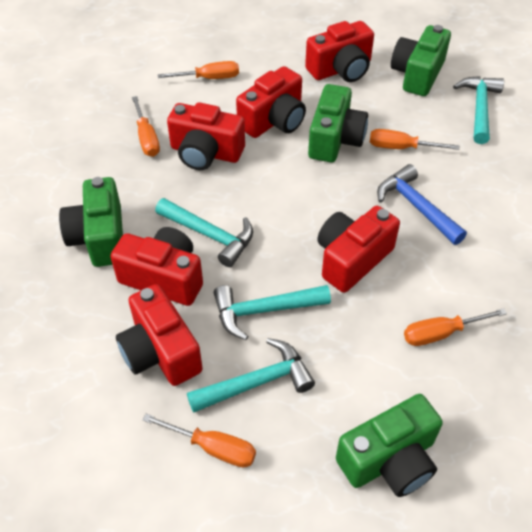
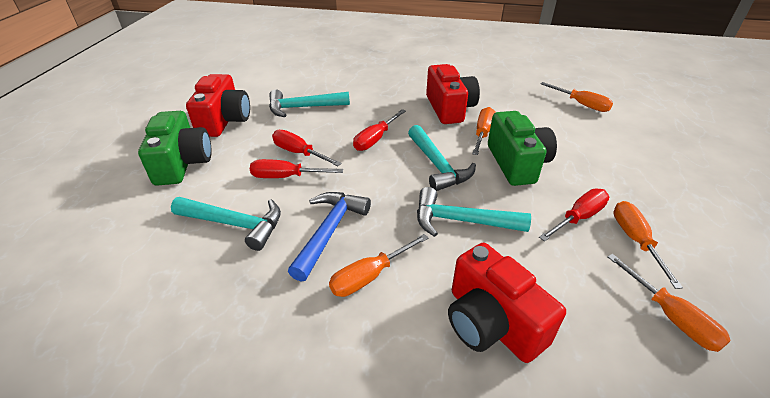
green camera: [59,177,123,267] [308,84,368,162] [336,394,443,497] [391,25,451,96] = 4 -> [138,111,212,185] [488,111,557,186] = 2
red camera: [110,227,203,306] [116,284,203,386] [167,102,245,170] [236,66,306,138] [305,21,374,82] [317,206,400,293] = 6 -> [186,74,250,137] [426,64,480,124] [448,243,566,363] = 3
red screwdriver: none = 0 -> [250,159,343,178] [272,130,342,166] [353,109,406,151] [539,189,609,241] = 4

